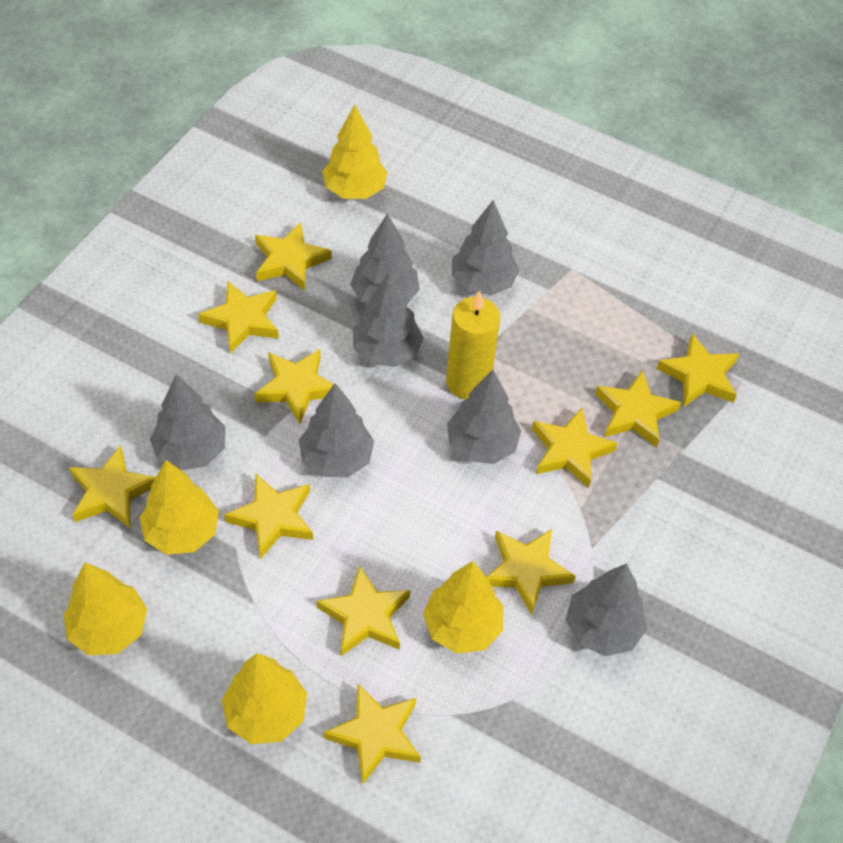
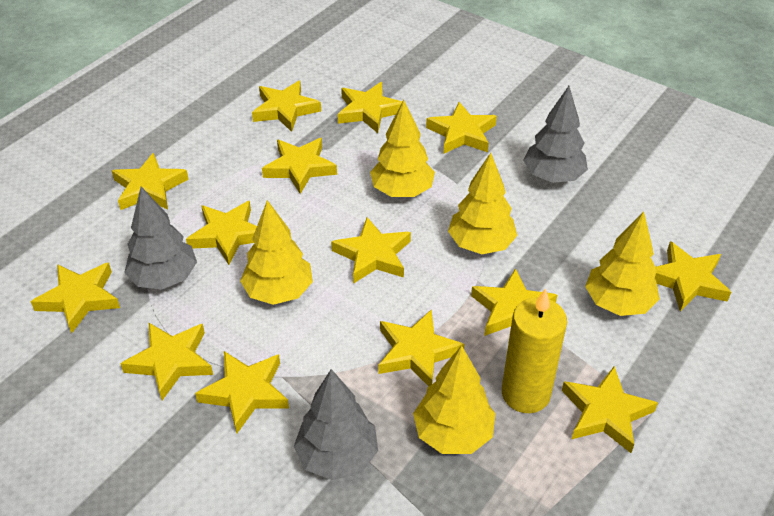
grey tree: [150,374,226,470] [299,383,374,477] [350,213,420,305] [353,271,424,367] [447,369,521,464] [452,200,519,295] [566,563,647,656] = 7 -> [124,187,197,290] [294,369,378,480] [523,86,588,183] = 3
yellow star: [69,445,156,529] [198,281,279,354] [224,474,313,559] [254,349,340,424] [255,222,332,291] [317,565,410,656] [323,684,421,785] [486,529,576,615] [532,408,618,488] [595,370,681,448] [656,334,739,407] = 11 -> [31,262,120,333] [112,153,189,210] [120,323,213,400] [186,201,257,265] [195,351,289,433] [252,80,321,132] [262,138,337,194] [331,217,411,284] [337,82,402,133] [378,309,464,386] [426,102,497,154] [471,268,557,336] [562,366,658,453] [655,241,731,312] = 14

